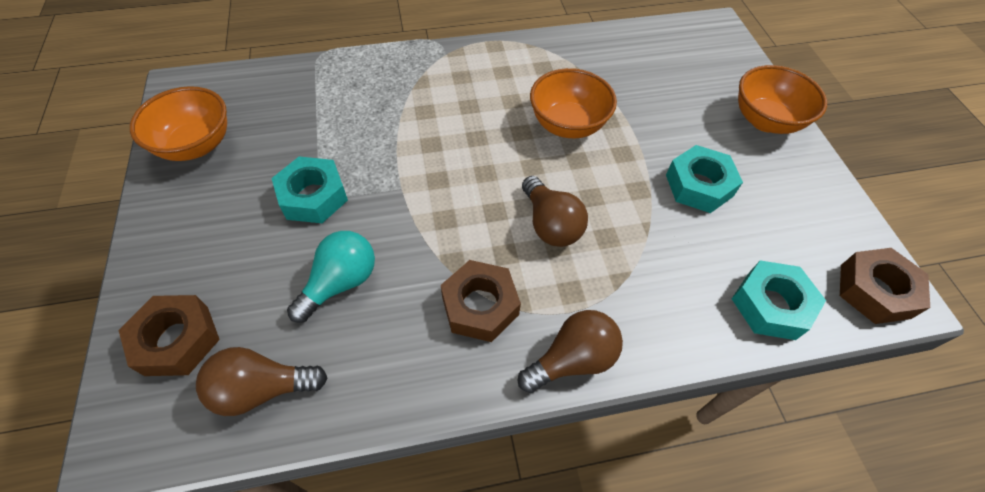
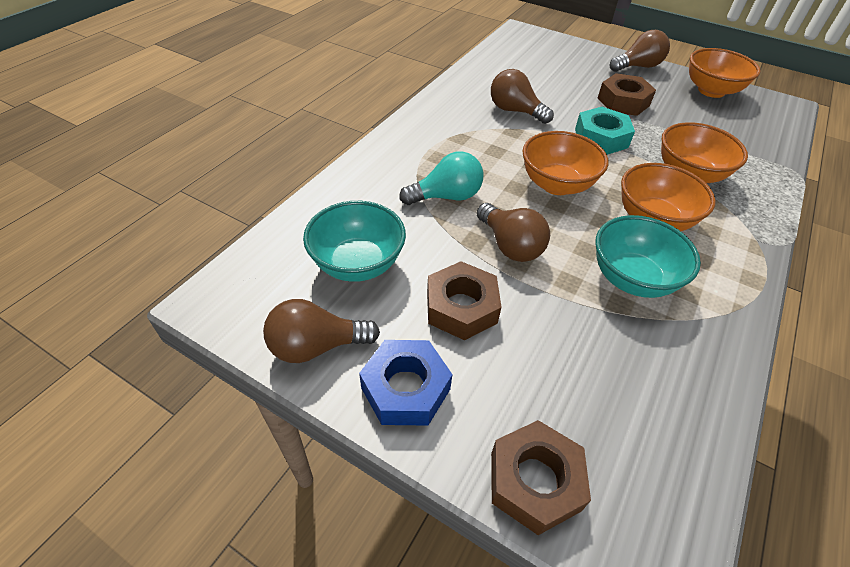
blue nut: none = 0 -> [359,340,452,426] = 1
brown light bulb: [196,347,327,416] [518,310,623,393] [522,176,588,247] = 3 -> [263,299,380,363] [476,203,550,262] [491,69,554,124] [610,30,670,72] = 4
orange bowl: [130,86,227,161] [530,68,617,138] [738,65,827,134] = 3 -> [522,131,609,195] [621,163,716,231] [661,122,748,183] [689,48,761,98] = 4
turquoise bowl: none = 0 -> [303,201,406,282] [595,215,701,298] = 2
turquoise nut: [271,157,348,223] [666,145,743,213] [732,260,826,340] = 3 -> [575,107,635,155] = 1

